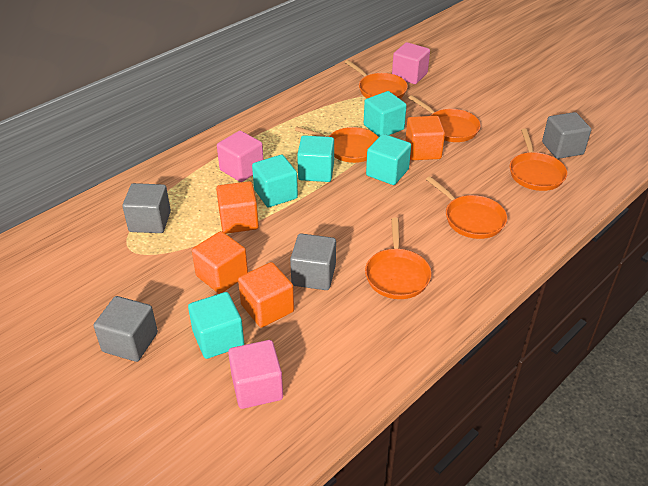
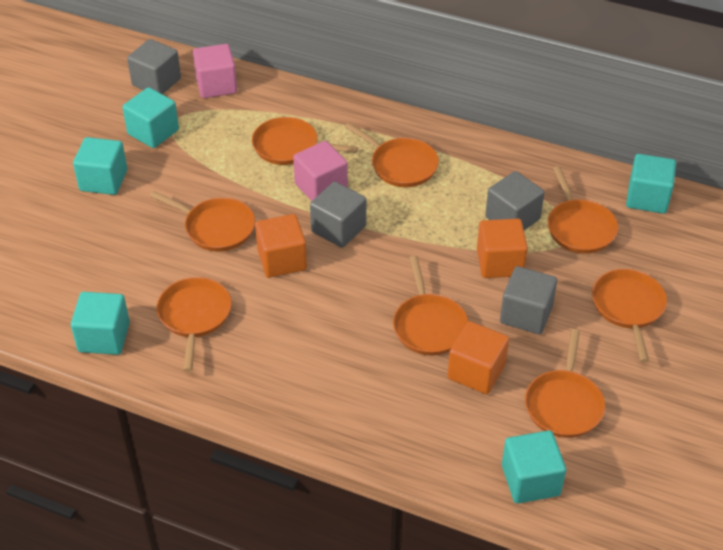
orange cube: [192,231,248,294] [216,181,259,234] [238,262,294,328] [405,116,445,160] = 4 -> [255,214,307,278] [448,321,509,394] [477,219,528,278] = 3
orange pan: [294,126,379,163] [345,60,408,99] [365,218,431,299] [409,95,481,142] [426,176,507,239] [510,128,567,191] = 6 -> [150,191,255,251] [157,277,232,372] [252,117,358,165] [345,123,439,187] [393,256,468,355] [525,329,605,438] [547,166,618,254] [592,269,667,362] = 8
pink cube: [217,131,264,182] [228,340,283,409] [392,42,430,84] = 3 -> [193,44,237,98] [293,141,348,201] = 2

